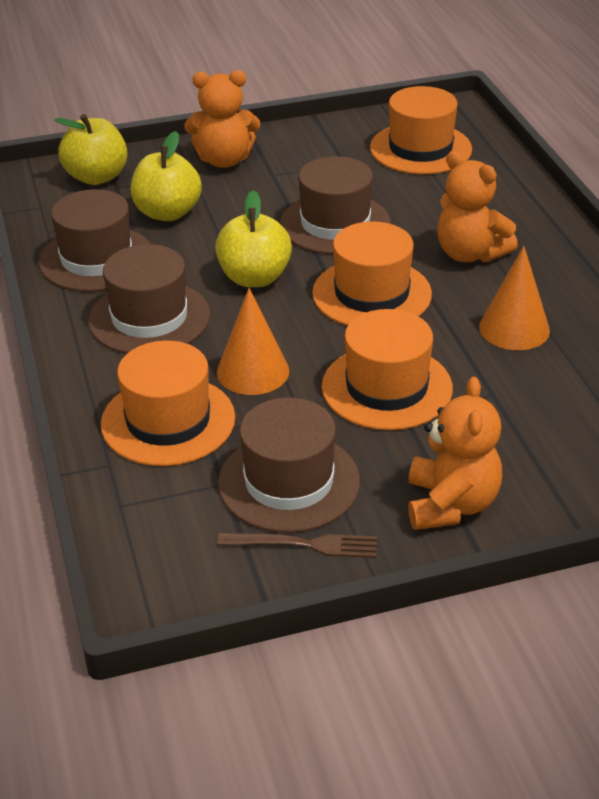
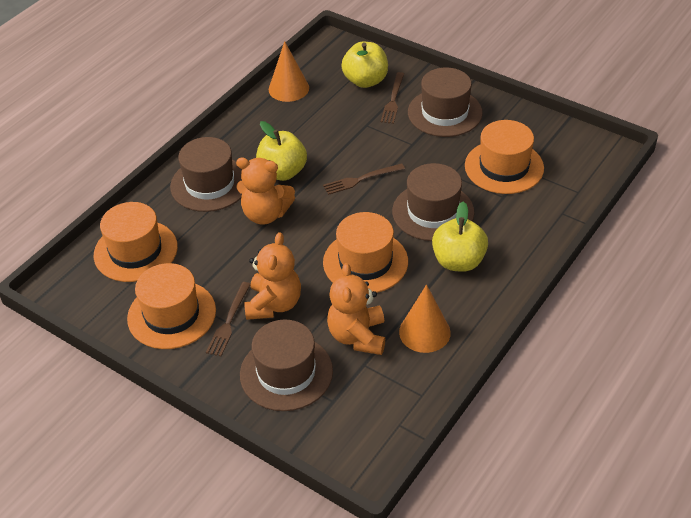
brown fork: [218,533,377,558] = 1 -> [206,282,251,356] [323,163,405,195] [381,72,404,124] = 3

